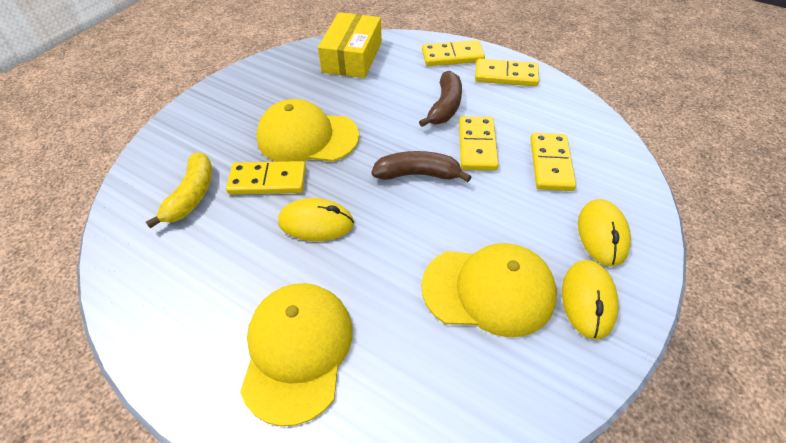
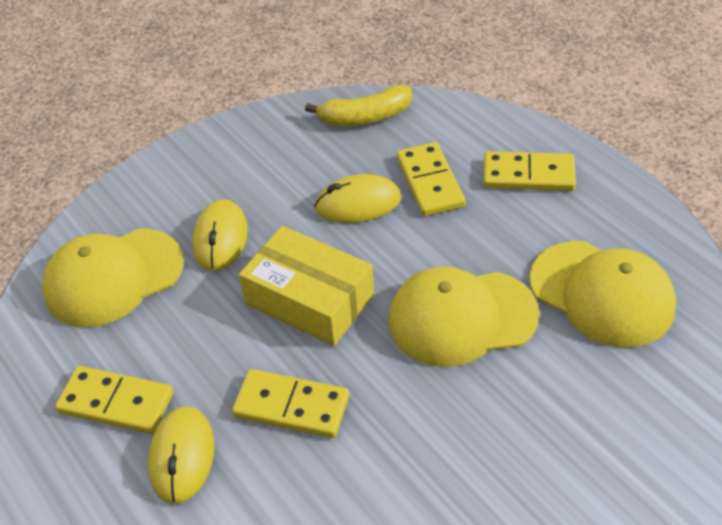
brown banana: [372,151,471,182] [419,71,462,127] = 2 -> none = 0
yellow domino: [226,161,306,194] [422,40,485,66] [459,116,499,171] [475,59,539,86] [530,133,576,191] = 5 -> [55,366,173,434] [232,369,349,438] [397,142,465,216] [484,151,576,191] = 4

